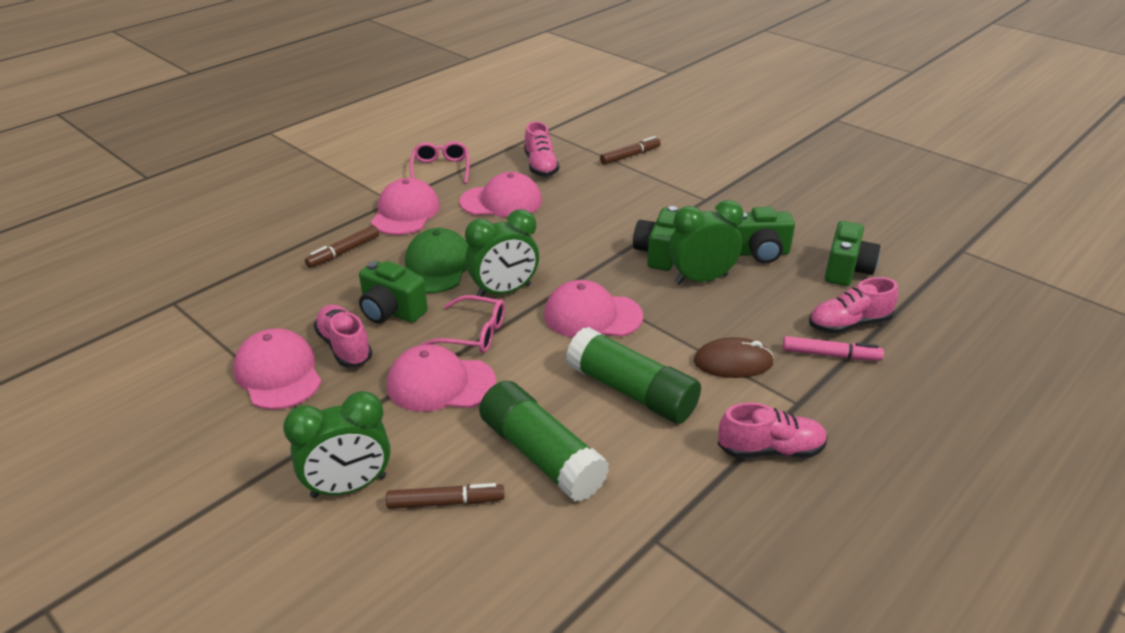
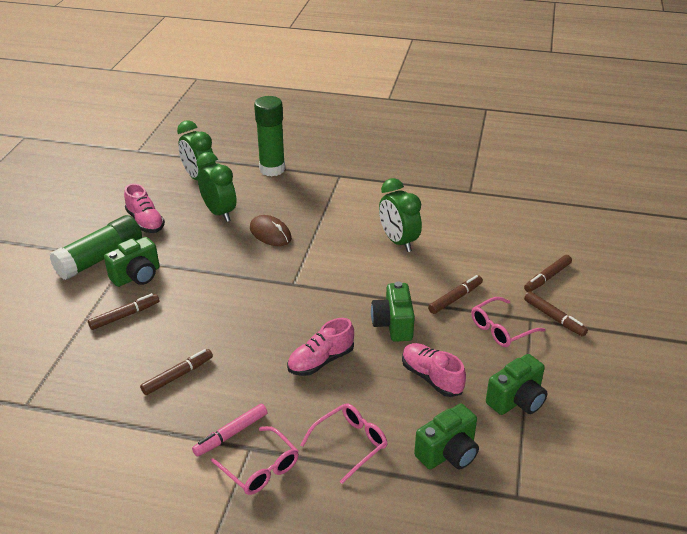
brown marker: [305,225,379,268] [386,483,504,509] [600,136,661,165] = 3 -> [88,293,159,330] [140,349,213,395] [428,275,483,314] [524,255,572,292] [524,291,588,337] = 5
green cap: [405,228,469,293] = 1 -> none = 0
pink cap: [233,328,321,410] [371,178,440,235] [387,344,496,412] [459,172,542,217] [544,280,643,338] = 5 -> none = 0
pink glasses: [409,141,470,184] [420,295,505,353] = 2 -> [211,426,299,495] [300,403,387,484] [471,297,546,347] = 3
pink shoe: [314,304,373,367] [524,121,559,177] [718,403,828,458] [809,277,898,334] = 4 -> [124,183,165,233] [287,318,354,376] [402,343,466,397] = 3

